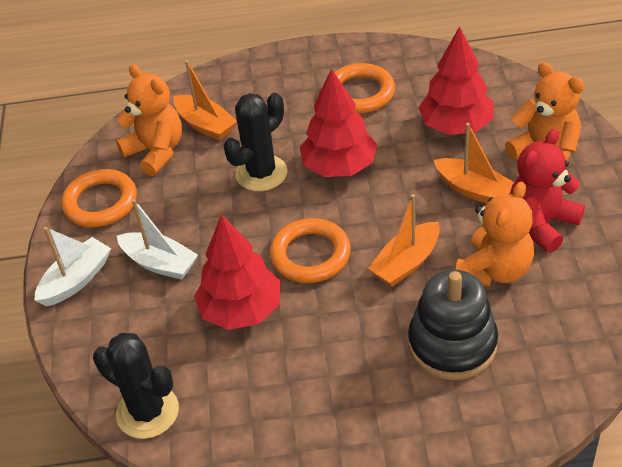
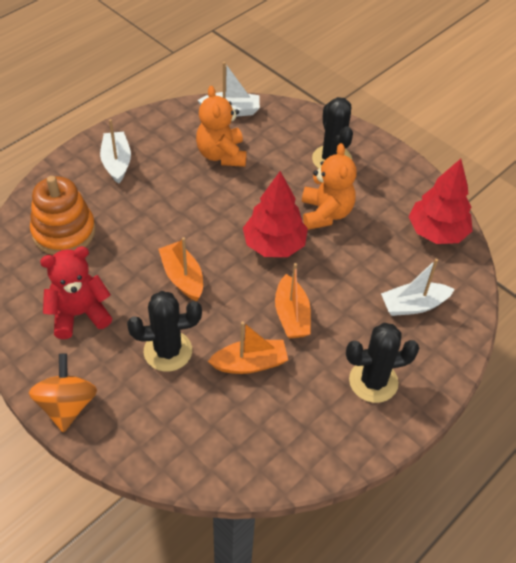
black cactus: [93,333,179,439] [223,93,288,191] = 2 -> [127,291,202,372] [312,97,353,169] [346,323,419,403] = 3
black stacking toy: [408,270,498,380] = 1 -> none = 0
orange ring: [62,169,137,227] [270,218,351,283] [334,63,395,113] = 3 -> none = 0
orange spinning top: none = 0 -> [29,353,97,432] = 1
orange stacking toy: none = 0 -> [30,176,96,255] = 1
orange teddy bear: [116,64,182,176] [456,182,534,287] [505,62,584,161] = 3 -> [196,86,247,167] [302,143,357,230] = 2
red tree: [194,214,280,330] [300,68,377,177] [418,26,494,135] = 3 -> [243,171,308,257] [409,159,472,244] = 2
white boat: [34,227,111,306] [117,199,198,280] = 2 -> [100,119,131,184] [197,62,260,116] [381,259,454,316] = 3

